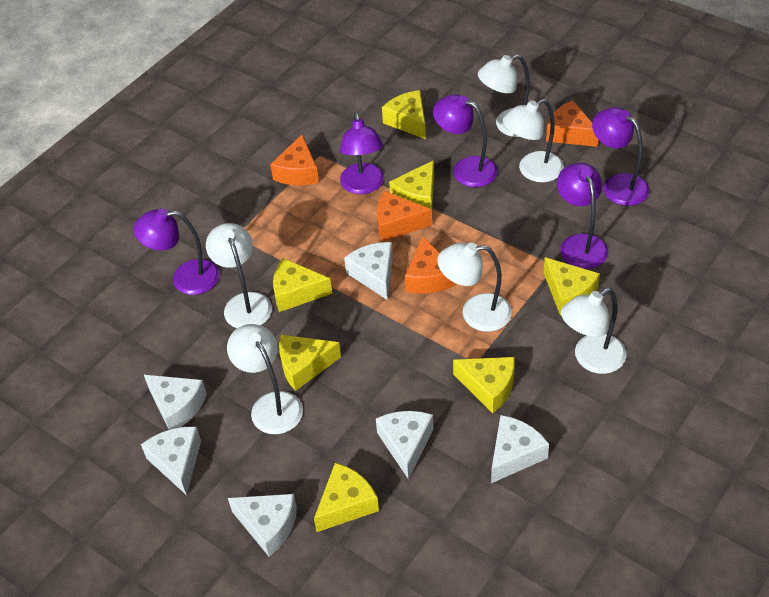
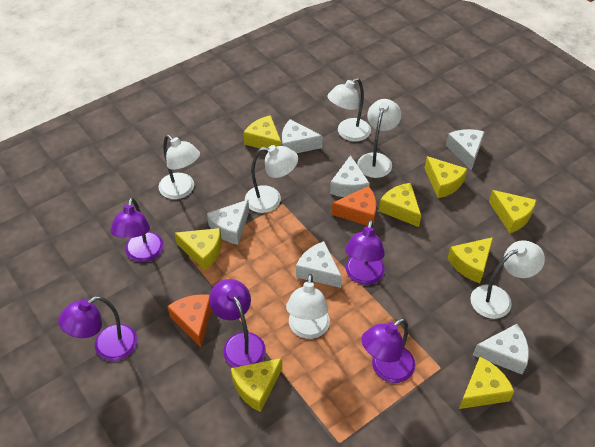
orange cheese: [270,135,319,185] [377,191,432,242] [405,236,456,293] [546,100,598,147] = 4 -> [167,294,212,347] [332,186,376,226] = 2
yellow cheese: [273,258,332,312] [279,335,341,391] [314,463,379,532] [382,90,426,139] [389,160,434,209] [453,357,515,413] [544,257,600,315] = 7 -> [175,228,222,271] [231,358,282,412] [243,115,282,148] [379,183,421,227] [425,156,467,198] [448,237,493,283] [459,357,514,409] [489,190,537,233] = 8

